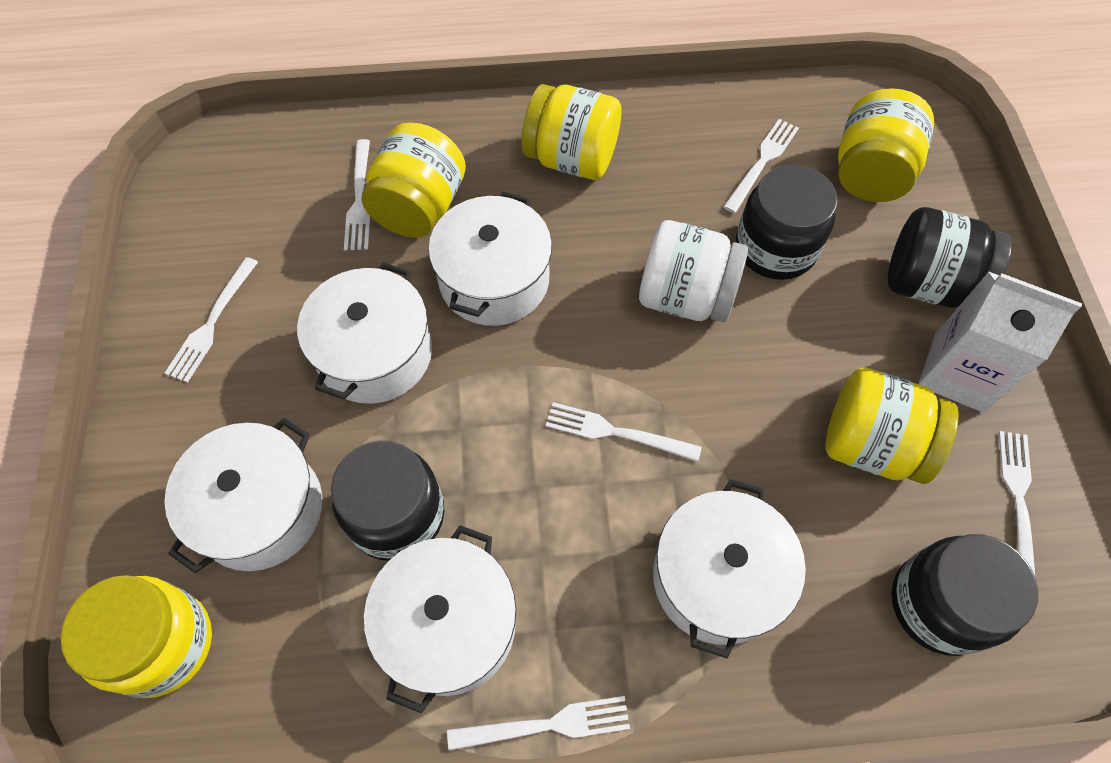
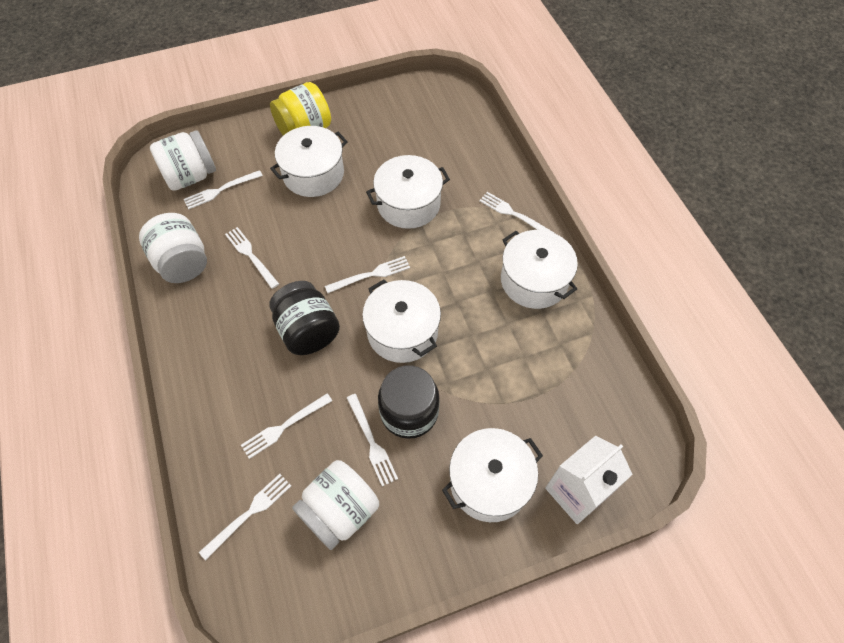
black jar: [331,440,444,561] [736,164,838,280] [888,207,1012,308] [891,534,1038,656] = 4 -> [269,281,340,355] [378,365,440,439] = 2
white fork: [165,257,258,383] [344,139,370,250] [447,696,630,751] [546,402,702,462] [723,119,799,213] [999,431,1035,575] = 6 -> [183,170,263,210] [199,474,291,561] [225,227,279,289] [241,393,332,459] [325,256,410,293] [347,394,398,486] [479,192,554,233] = 7
white jar: [639,220,748,322] = 1 -> [139,213,207,283] [150,130,216,191] [292,460,379,550] = 3
yellow jar: [61,575,212,698] [361,123,466,238] [522,84,622,180] [826,368,959,484] [838,88,934,202] = 5 -> [270,82,331,136] = 1

